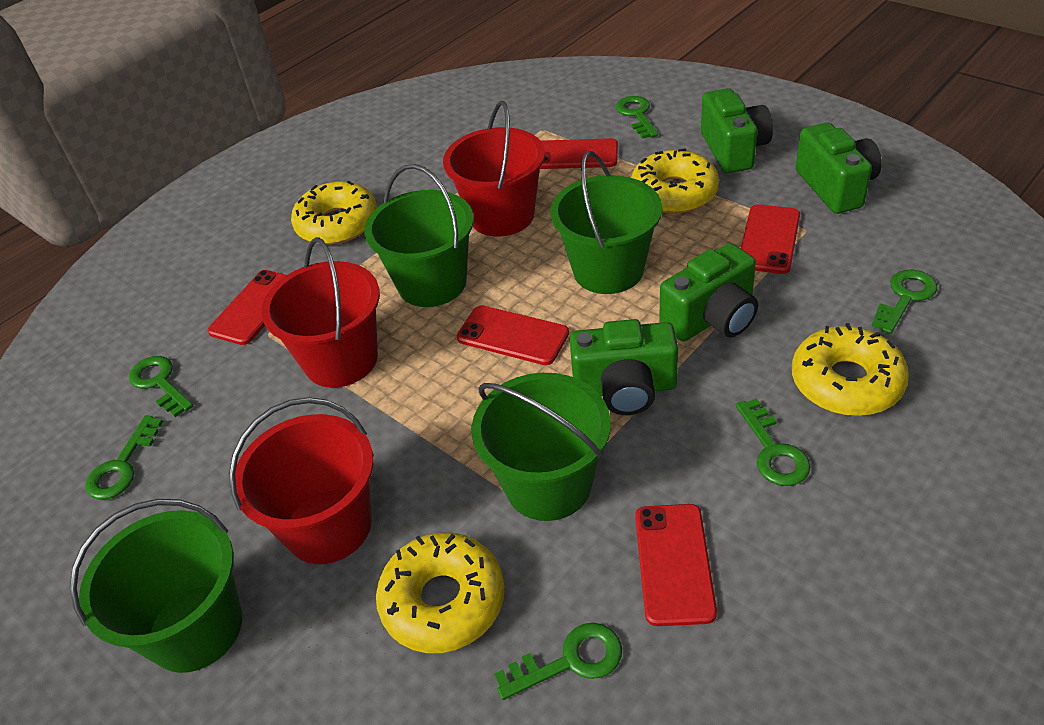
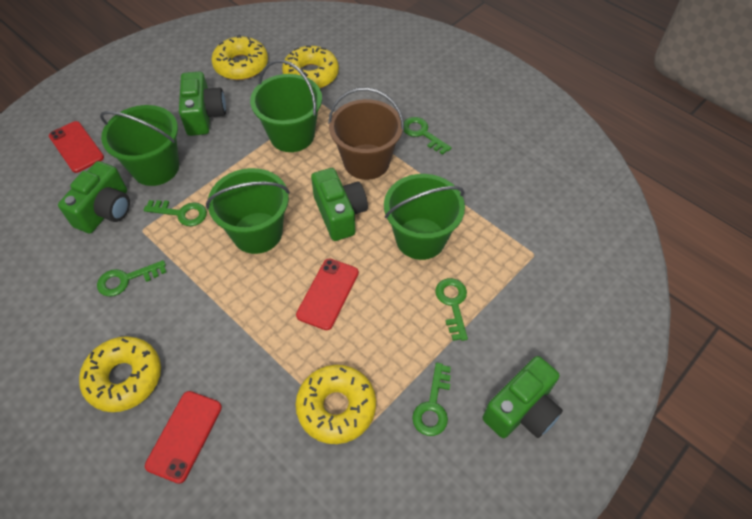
brown bucket: none = 0 -> [328,87,404,180] = 1
green key: [85,415,163,500] [129,356,193,417] [495,623,622,700] [616,96,658,139] [736,398,811,486] [871,270,937,334] = 6 -> [97,260,166,297] [144,200,207,226] [404,117,452,155] [412,363,451,436] [435,278,468,341] = 5
red bucket: [229,397,374,564] [261,237,380,388] [443,101,545,237] = 3 -> none = 0
red phone: [208,270,286,345] [457,305,569,365] [540,138,618,169] [635,504,717,626] [741,204,800,274] = 5 -> [49,121,104,173] [145,391,222,484] [296,258,359,330] = 3

